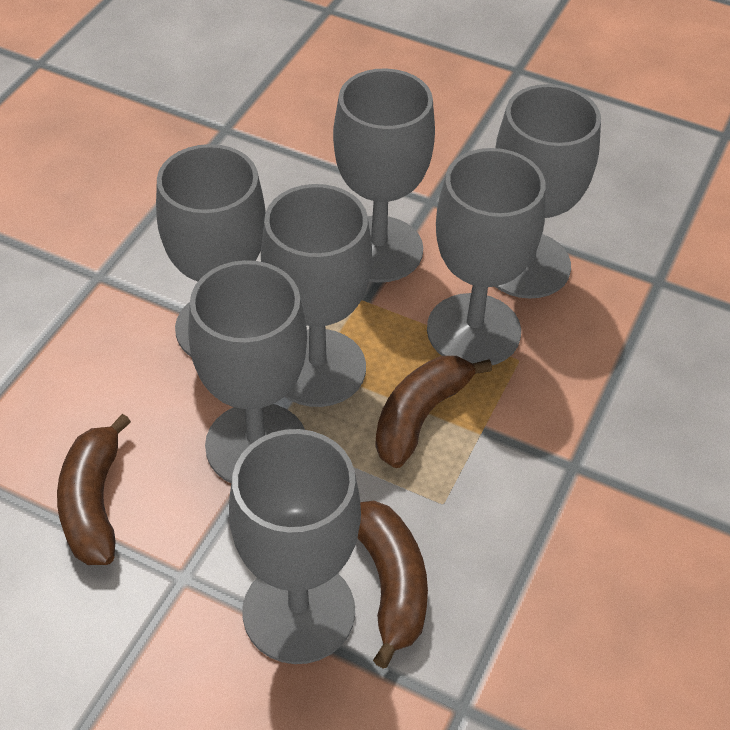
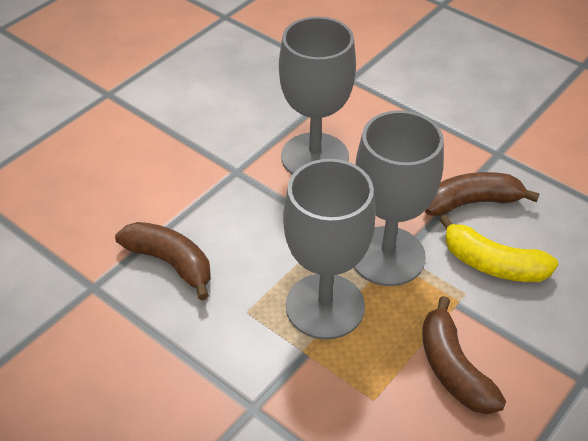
grey goblet: [156,144,266,357] [188,260,307,483] [229,429,361,664] [261,184,372,407] [333,68,435,283] [427,148,545,365] [495,84,601,299] = 7 -> [279,17,356,174] [283,159,376,340] [354,110,444,286] = 3
yellow banana: none = 0 -> [439,215,558,282] = 1

